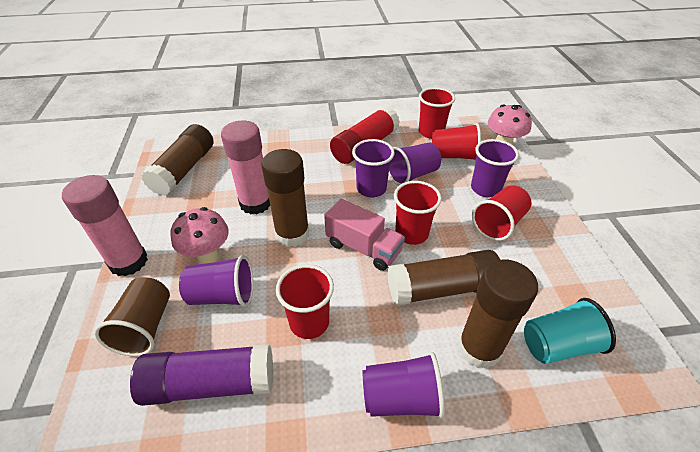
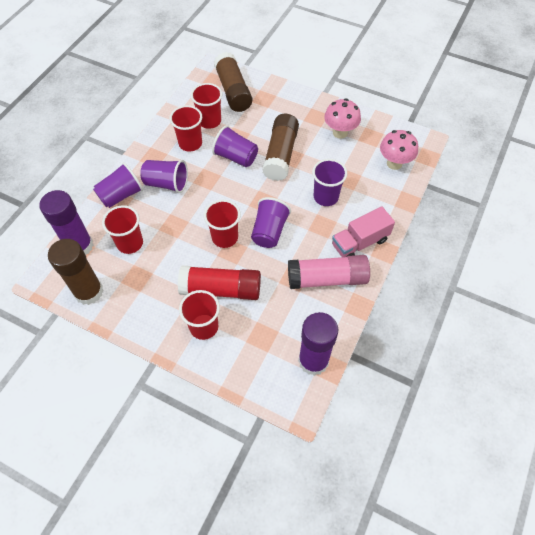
brown cup: [94,277,170,356] = 1 -> none = 0
brown glue stick: [142,124,214,196] [261,149,309,247] [388,250,500,306] [458,260,538,369] = 4 -> [48,239,104,305] [214,52,252,112] [262,114,299,181] = 3
pink glue stick: [62,175,148,276] [221,120,270,215] = 2 -> [288,255,370,289] = 1
purple glue stick: [130,344,273,406] = 1 -> [39,190,93,255] [298,312,338,376] = 2
turquoise cup: [524,298,616,364] = 1 -> none = 0

